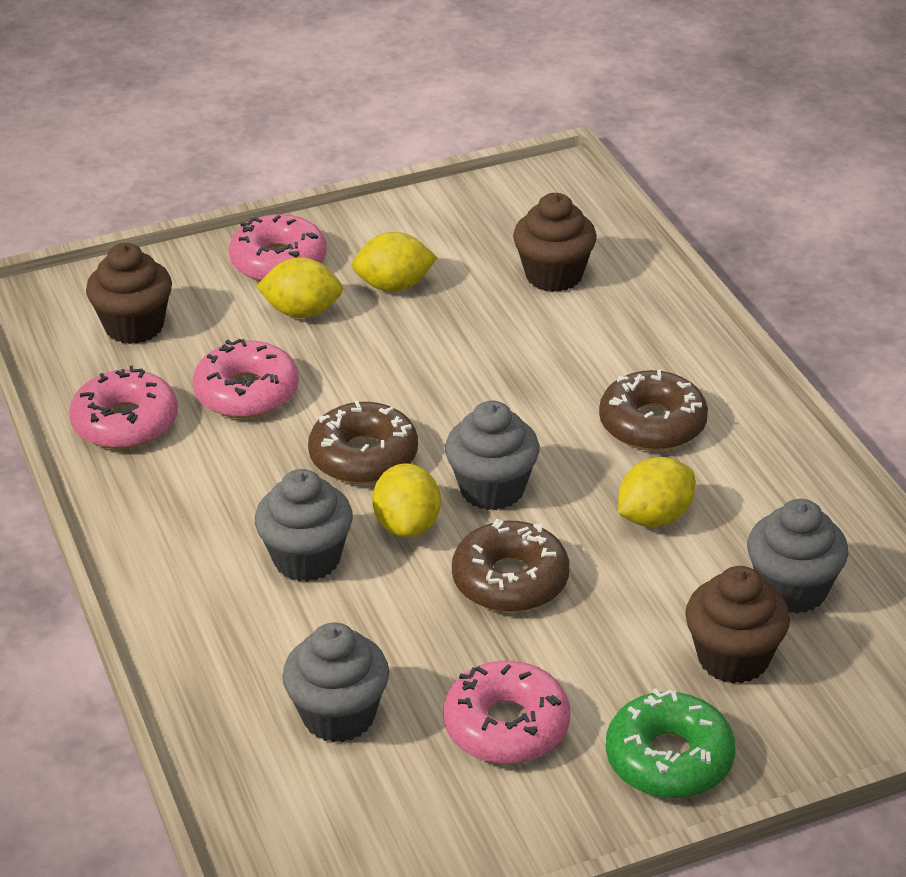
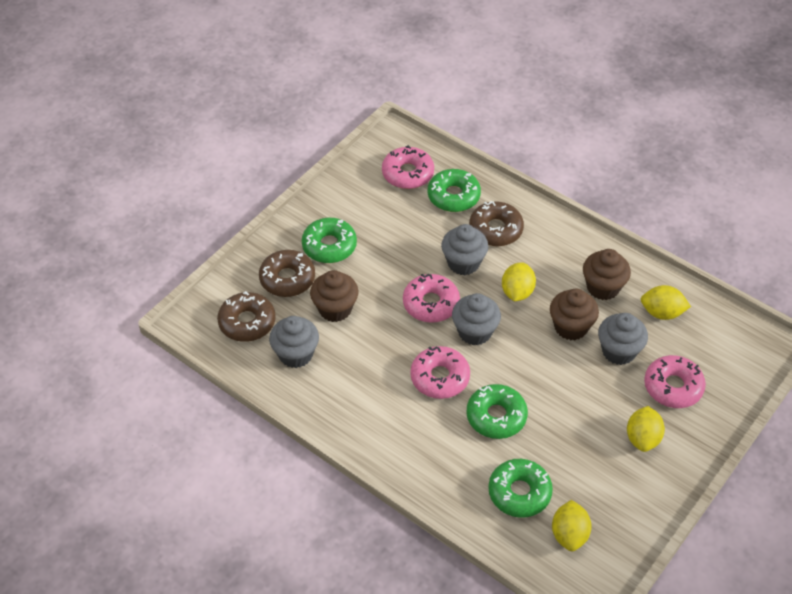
green donut: [606,688,735,798] = 1 -> [302,218,357,263] [427,169,481,212] [466,384,528,439] [488,459,553,518] = 4

